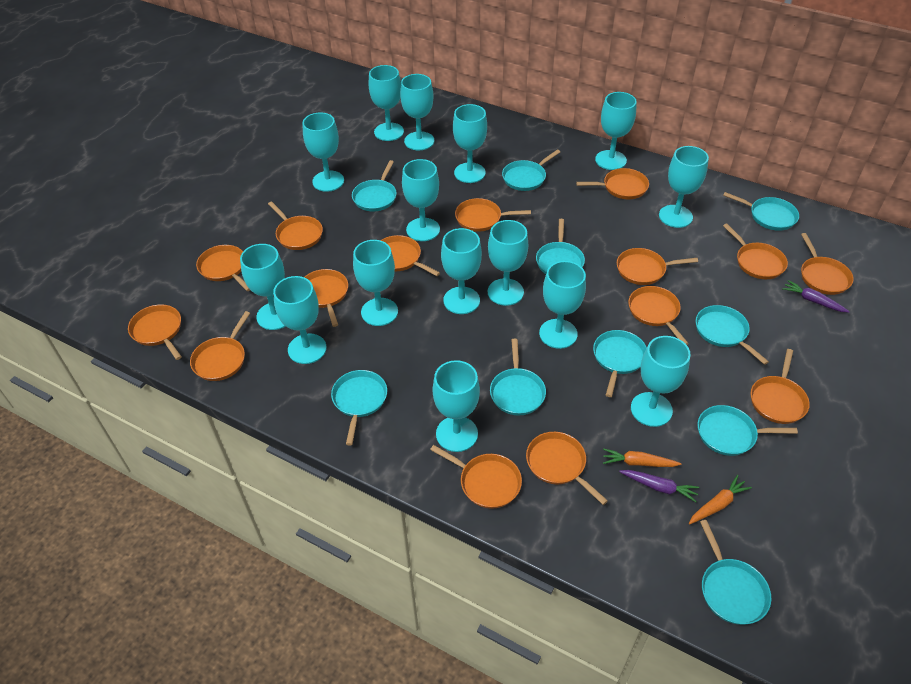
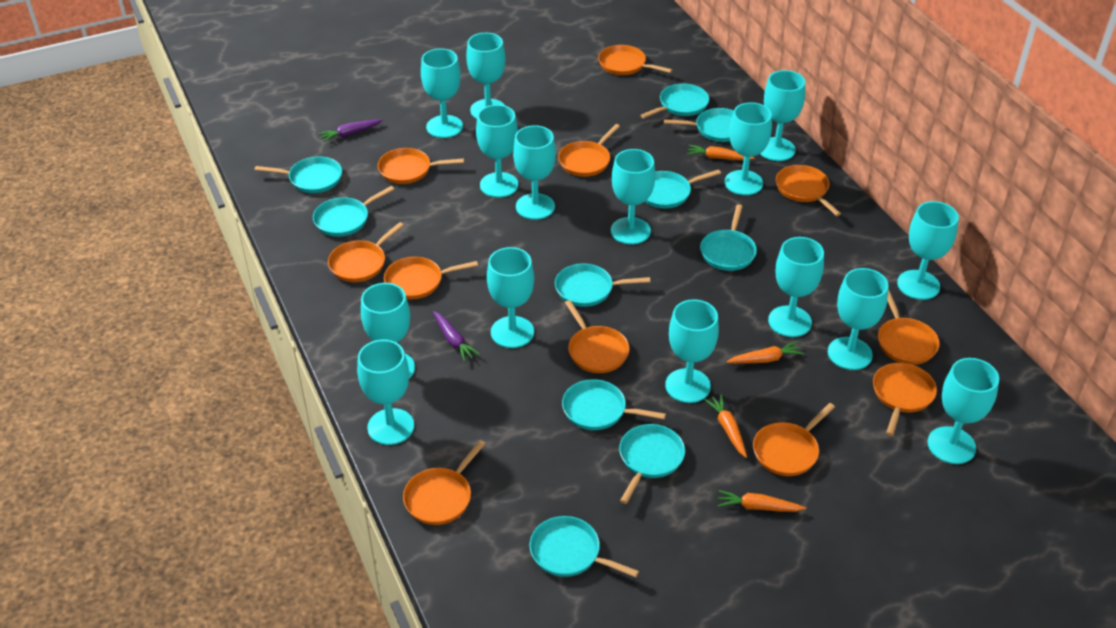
orange carrot: [603,448,681,467] [689,475,752,524] = 2 -> [687,145,754,160] [704,395,747,458] [717,490,806,512] [727,341,804,364] = 4
orange pan: [128,304,182,360] [190,311,250,381] [196,245,250,291] [268,201,323,250] [304,269,348,327] [380,235,440,276] [430,445,522,509] [455,198,531,232] [526,432,608,505] [576,168,649,199] [617,248,698,285] [628,286,689,345] [723,224,788,279] [751,349,810,424] [801,233,854,295] = 15 -> [328,222,404,282] [378,148,464,184] [384,257,478,299] [403,440,486,525] [558,124,620,177] [565,300,629,373] [598,45,672,75] [753,403,835,476] [776,165,841,216] [873,363,937,436] [878,289,940,365] = 11

